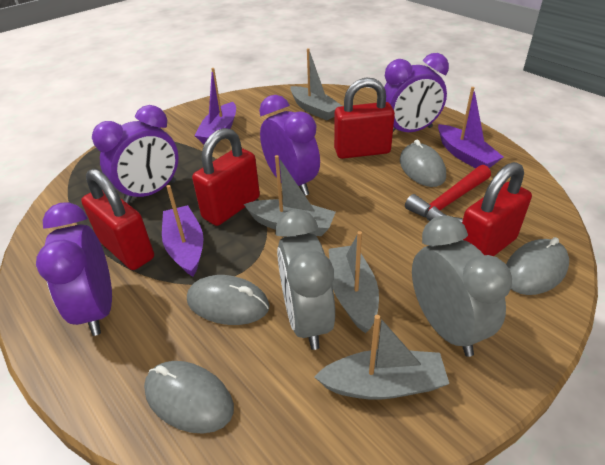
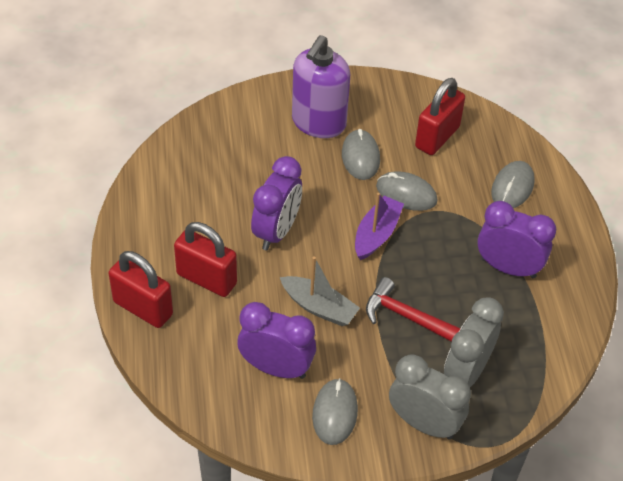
grey boat: [244,155,336,236] [290,48,342,120] [314,315,449,400] [329,231,379,333] = 4 -> [280,256,360,326] = 1
purple boat: [162,185,203,277] [194,68,236,144] [438,87,503,168] = 3 -> [355,193,404,260] = 1
purple clock: [36,202,112,336] [92,105,179,204] [259,95,320,196] [384,53,449,132] = 4 -> [237,302,316,379] [251,156,302,250] [477,201,556,278] = 3
purple soap dispenser: none = 0 -> [292,35,350,138] = 1
red padlock: [81,169,154,270] [192,128,260,226] [334,77,395,159] [462,162,532,256] = 4 -> [109,251,173,328] [174,222,237,297] [415,78,465,155] = 3

